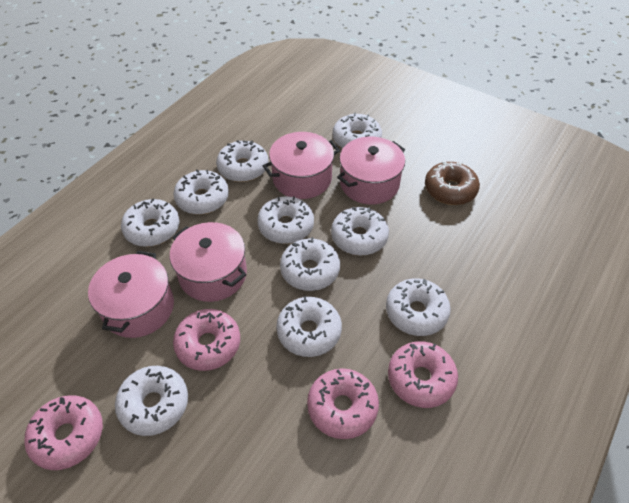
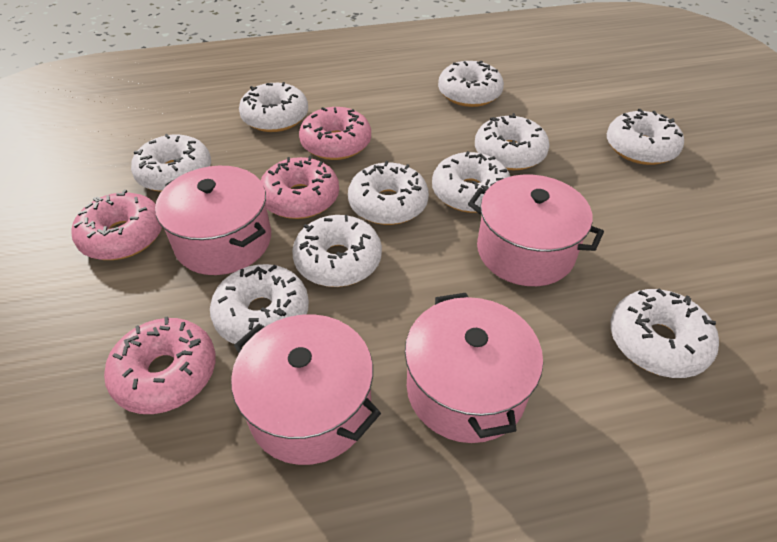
brown donut: [425,161,480,205] = 1 -> none = 0

